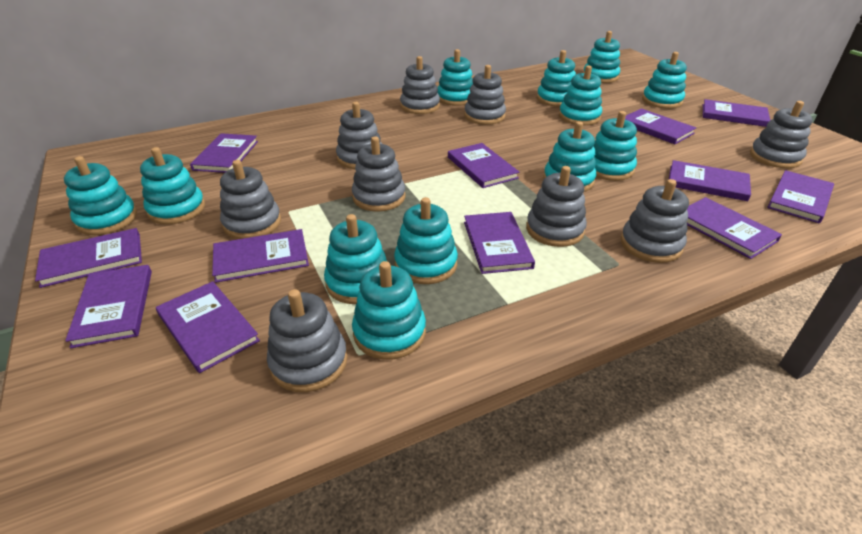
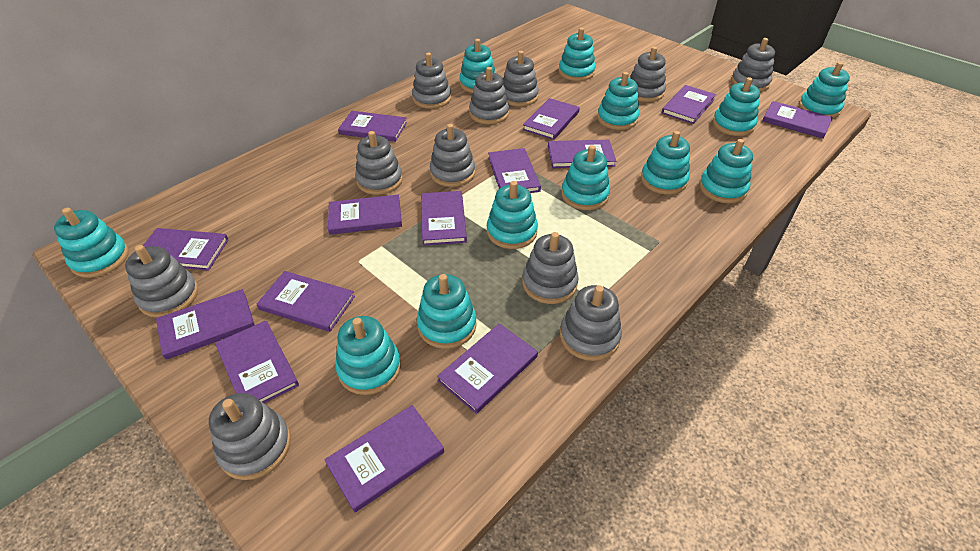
grey stacking toy: [220,160,281,239] [267,289,348,392] [336,102,382,169] [352,136,406,211] [400,56,440,114] [464,65,506,125] [526,166,587,247] [621,179,689,263] [750,101,813,168] = 9 -> [125,245,198,318] [209,393,291,480] [355,131,403,195] [412,53,451,109] [430,124,475,187] [469,67,509,124] [503,51,539,107] [522,232,579,304] [560,285,622,361] [630,47,666,102] [731,38,775,92] = 11
purple book: [35,228,142,288] [65,265,152,348] [156,281,260,373] [190,133,258,173] [212,229,309,283] [448,143,519,188] [464,212,535,274] [625,108,696,144] [669,160,751,201] [687,197,782,259] [703,99,770,127] [767,170,834,223] = 12 -> [143,228,229,271] [156,289,255,360] [215,321,299,403] [257,271,355,332] [324,405,444,513] [328,195,402,235] [338,111,407,142] [421,191,467,246] [437,323,538,414] [488,148,541,193] [523,98,580,140] [548,140,616,168] [662,85,716,124] [762,101,833,139] = 14

